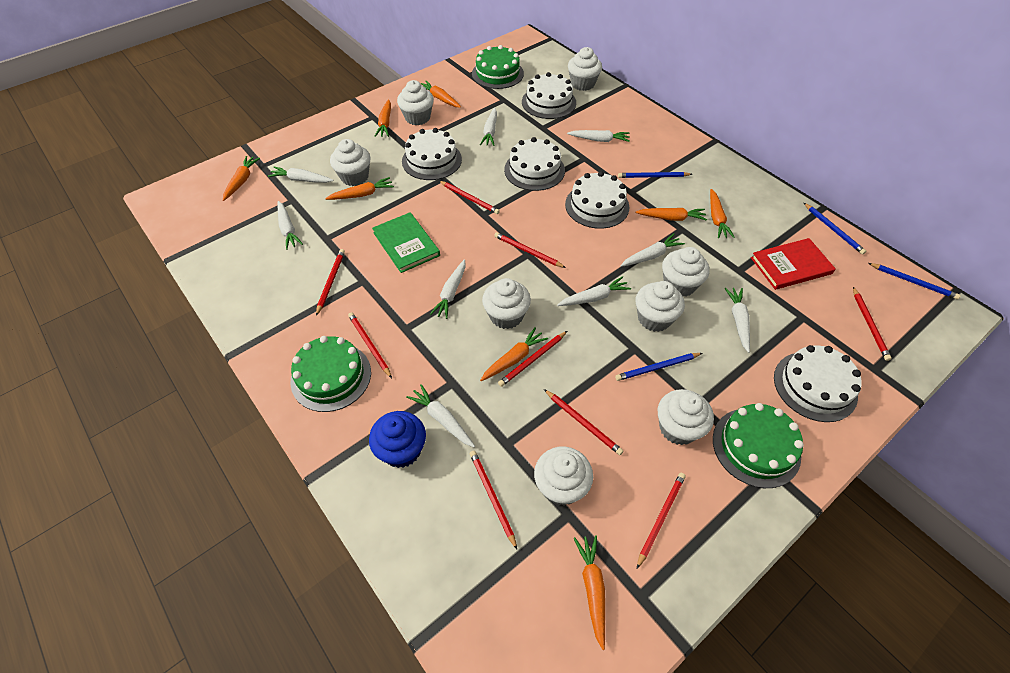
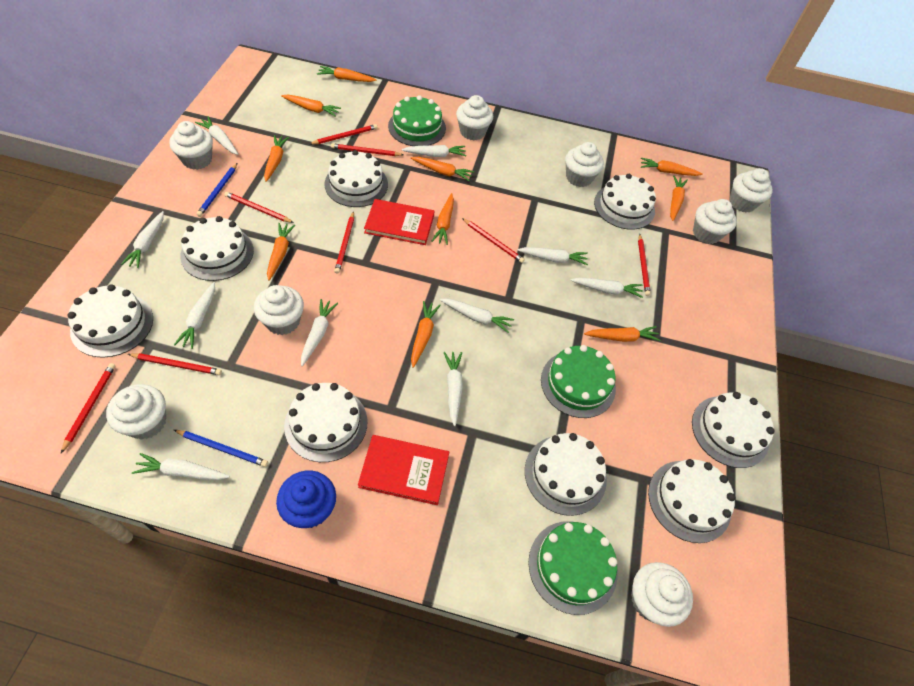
blue pencil: [615,353,702,381] [618,172,692,178] [804,203,866,255] [868,263,961,299] = 4 -> [174,430,268,467] [196,163,237,217] = 2
green book: [372,212,440,273] = 1 -> none = 0
orange carrot: [223,156,260,201] [325,177,394,200] [375,99,391,137] [421,81,461,108] [480,327,548,381] [574,535,605,650] [635,208,707,221] [710,189,735,238] = 8 -> [264,135,289,182] [267,223,295,281] [281,95,341,117] [317,66,376,82] [411,157,474,181] [411,301,441,368] [431,193,454,245] [584,326,661,342] [641,158,703,176] [670,176,688,221] = 10
red book: [751,238,836,290] = 1 -> [358,435,449,505] [364,199,434,245] = 2
red pencil: [316,249,345,316] [348,312,392,378] [439,181,500,214] [470,451,517,549] [494,232,566,268] [498,331,567,387] [544,389,623,455] [637,473,686,568] [853,287,892,361] = 9 -> [61,363,116,453] [128,353,222,375] [224,192,294,223] [310,124,378,144] [331,143,403,156] [334,211,354,274] [462,218,525,263] [638,234,651,296] = 8
white cake: [402,128,462,180] [504,137,565,191] [522,72,576,119] [565,171,629,229] [774,345,862,422] = 5 -> [67,284,153,358] [180,216,254,281] [284,383,367,462] [324,150,388,207] [525,433,607,516] [594,174,656,230] [648,459,735,543] [692,392,775,468] = 8
white carrot: [268,167,333,183] [278,201,303,250] [406,384,475,447] [430,259,466,319] [480,107,497,146] [557,276,631,306] [567,130,630,142] [620,234,685,267] [724,288,750,353] = 9 -> [121,211,164,268] [132,453,230,480] [174,282,215,349] [195,117,238,155] [301,299,338,366] [402,145,466,157] [440,299,514,333] [444,352,463,426] [517,247,588,265] [570,277,643,298] = 10

